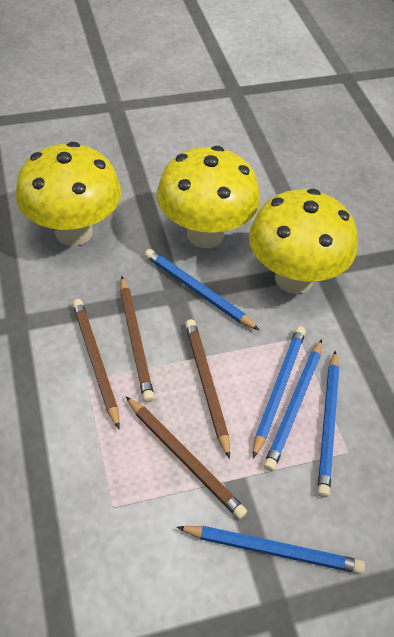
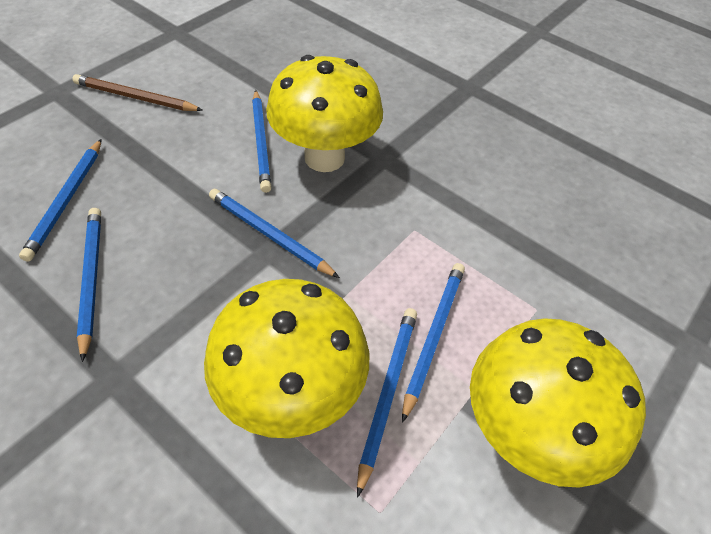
blue pencil: [145,249,259,330] [177,526,365,574] [253,326,306,458] [264,339,322,471] [317,351,339,497] = 5 -> [19,139,102,262] [77,208,101,362] [209,189,340,278] [252,90,272,193] [357,308,417,498] [402,263,465,423] = 6
brown pencil: [72,299,120,429] [120,276,154,402] [126,396,247,519] [185,319,230,459] = 4 -> [73,74,203,111] = 1

